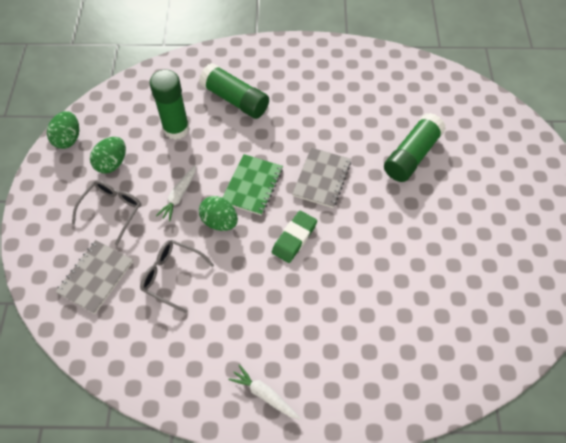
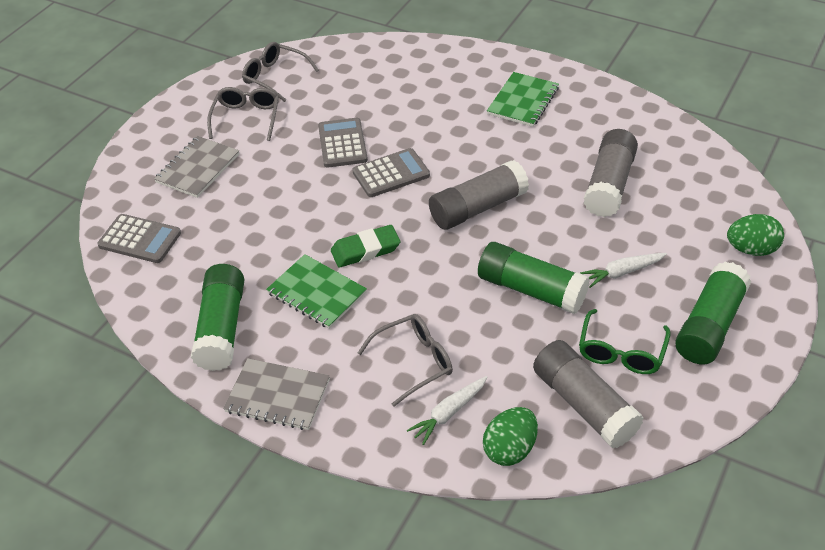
green egg: [47,111,79,149] [90,137,126,174] [199,196,238,231] = 3 -> [483,407,538,466] [727,214,784,256] = 2
green glasses: none = 0 -> [579,309,671,374] = 1
green notebook: [222,154,283,216] = 1 -> [266,254,367,329] [487,72,559,127] = 2
grey calculator: none = 0 -> [97,214,181,263] [318,118,368,168] [352,148,430,197] = 3
grey glasses: [72,180,141,245] [140,240,214,313] = 2 -> [207,87,279,141] [242,42,319,102] [358,314,453,407] = 3
grey glue stick: none = 0 -> [429,160,529,230] [533,340,644,448] [584,129,638,217] = 3

